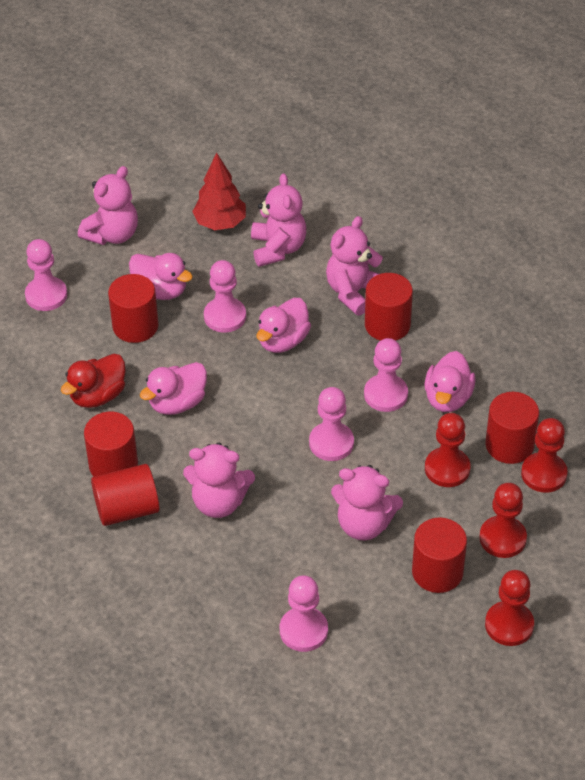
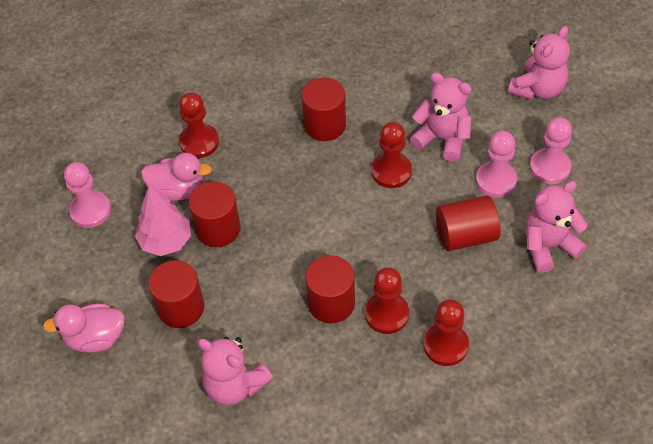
pink duck: [129,253,193,300] [140,362,207,415] [257,298,311,353] [424,351,476,412] = 4 -> [43,304,125,353] [141,153,212,201] = 2
pink pawn: [25,239,67,311] [204,260,246,333] [280,576,328,652] [309,387,354,461] [364,338,408,412] = 5 -> [64,162,111,228] [476,131,517,198] [530,117,572,184] = 3
pink teddy bear: [78,166,138,245] [183,443,255,518] [251,173,306,267] [326,216,383,316] [331,465,403,540] = 5 -> [198,336,273,405] [410,72,472,162] [508,26,570,100] [525,181,588,273] = 4
pink tree: none = 0 -> [135,184,191,256] = 1
red cylinder: [84,412,138,477] [91,464,160,526] [108,274,158,343] [365,273,413,341] [412,517,467,593] [485,392,539,464] = 6 -> [149,260,204,328] [189,181,240,247] [302,78,346,141] [305,255,355,323] [436,195,500,251] = 5
red duck: [61,354,126,408] = 1 -> none = 0
red tree: [192,152,246,230] = 1 -> none = 0

